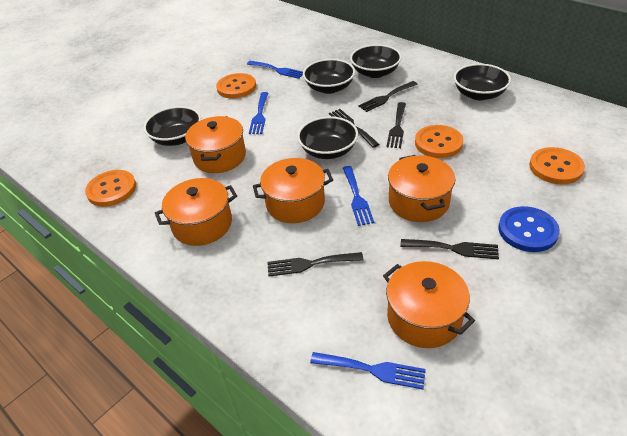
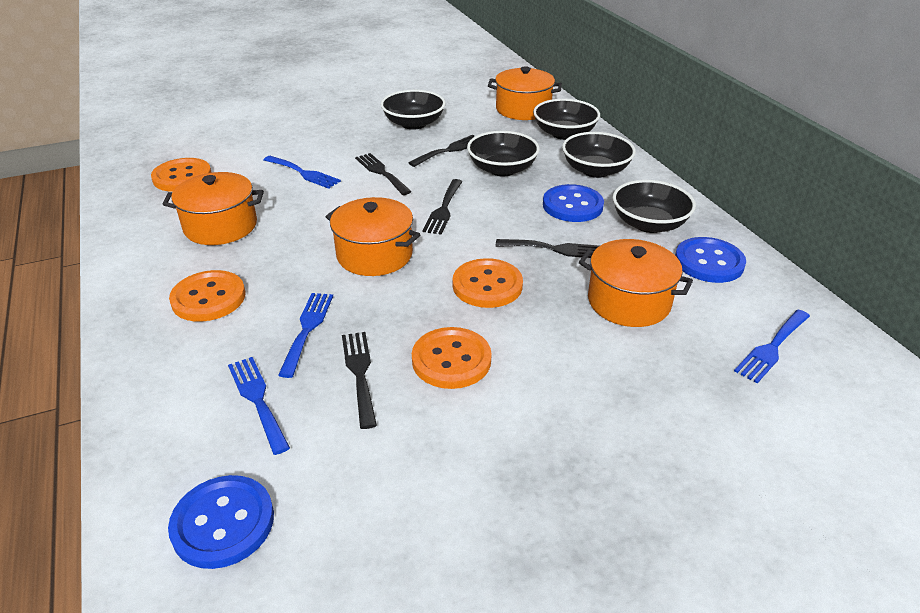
blue button: [498,206,560,252] = 1 -> [168,475,274,569] [543,184,604,222] [675,237,746,283] = 3
orange pot: [155,178,237,246] [185,116,246,173] [253,158,333,223] [383,261,475,348] [388,155,455,222] = 5 -> [162,172,264,245] [326,197,421,276] [488,67,562,120] [579,239,693,327] = 4

